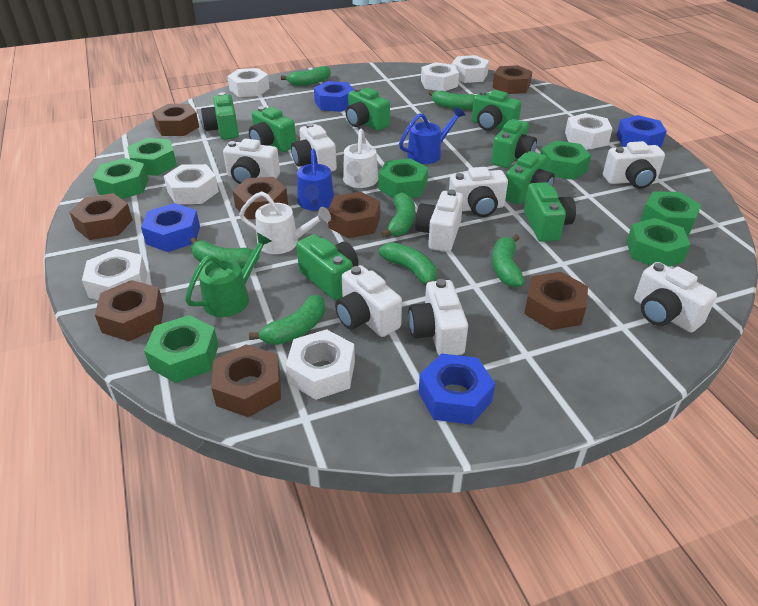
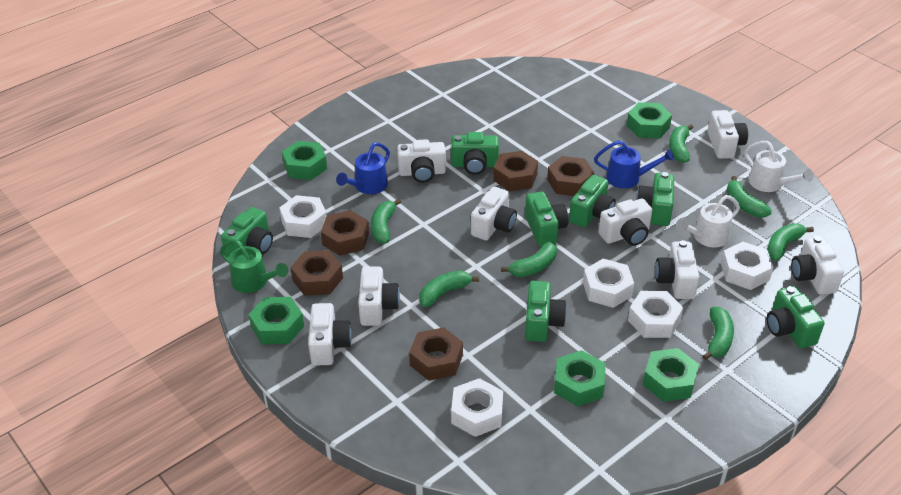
blue nut: [141,203,200,252] [314,81,354,112] [419,353,495,425] [617,115,667,147] = 4 -> none = 0
brown nut: [69,193,133,240] [95,280,164,341] [152,104,199,136] [211,345,281,417] [233,177,288,219] [328,192,380,238] [492,65,533,94] [524,272,588,330] = 8 -> [290,250,343,296] [321,210,369,256] [409,327,463,381] [493,151,538,191] [547,156,594,196] = 5
green camera: [201,92,239,140] [249,106,296,152] [296,234,358,300] [346,87,390,131] [472,90,522,131] [491,119,537,168] [505,151,555,205] [524,182,576,242] = 8 -> [221,207,273,258] [451,132,499,175] [525,192,568,247] [525,281,567,342] [569,175,616,227] [636,172,674,226] [767,286,824,348] = 7
green nut: [93,158,149,199] [127,138,177,176] [144,315,219,383] [379,158,428,198] [541,140,591,180] [627,218,690,267] [640,191,701,235] = 7 -> [249,297,304,344] [282,141,327,180] [554,350,606,406] [627,102,672,138] [643,348,699,402] = 5
white nut: [82,249,147,300] [164,164,219,204] [227,68,270,97] [286,329,355,400] [421,62,459,91] [452,55,489,83] [565,113,613,149] = 7 -> [279,195,327,238] [451,378,503,437] [583,259,634,308] [628,291,683,338] [721,242,773,290] = 5

